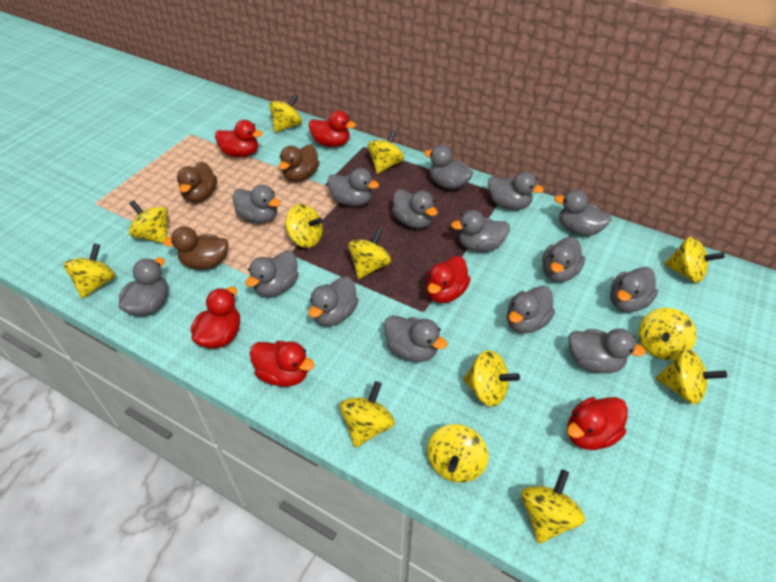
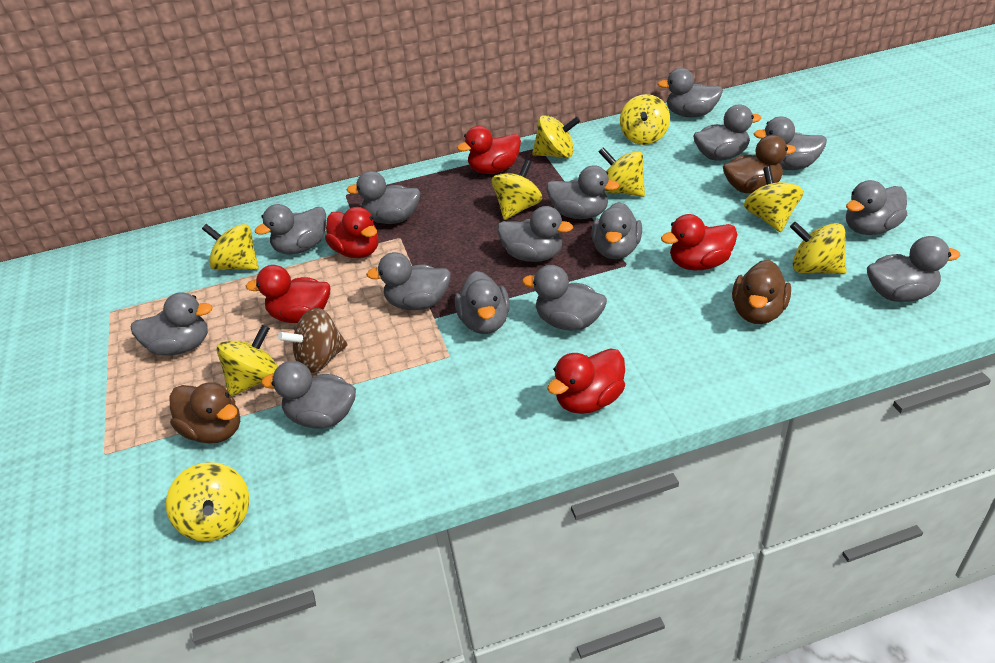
brown spinning top: none = 0 -> [278,308,347,373] = 1
red duck: [191,287,240,349] [215,120,263,157] [250,341,315,387] [309,110,356,147] [426,256,471,303] [567,397,628,450] = 6 -> [246,265,330,323] [325,207,378,258] [457,126,521,174] [547,348,625,414] [661,214,738,270] = 5
yellow spinning top: [63,243,116,299] [129,200,168,243] [269,94,302,133] [285,204,323,248] [340,381,395,448] [348,228,391,279] [368,130,404,174] [427,424,488,483] [463,350,520,407] [521,469,585,544] [638,308,697,360] [656,348,727,405] [664,236,725,283] = 13 -> [166,462,249,542] [202,224,259,270] [216,325,278,396] [492,160,542,220] [532,115,580,158] [599,147,645,197] [620,94,670,145] [744,166,803,232] [790,222,847,274] = 9

